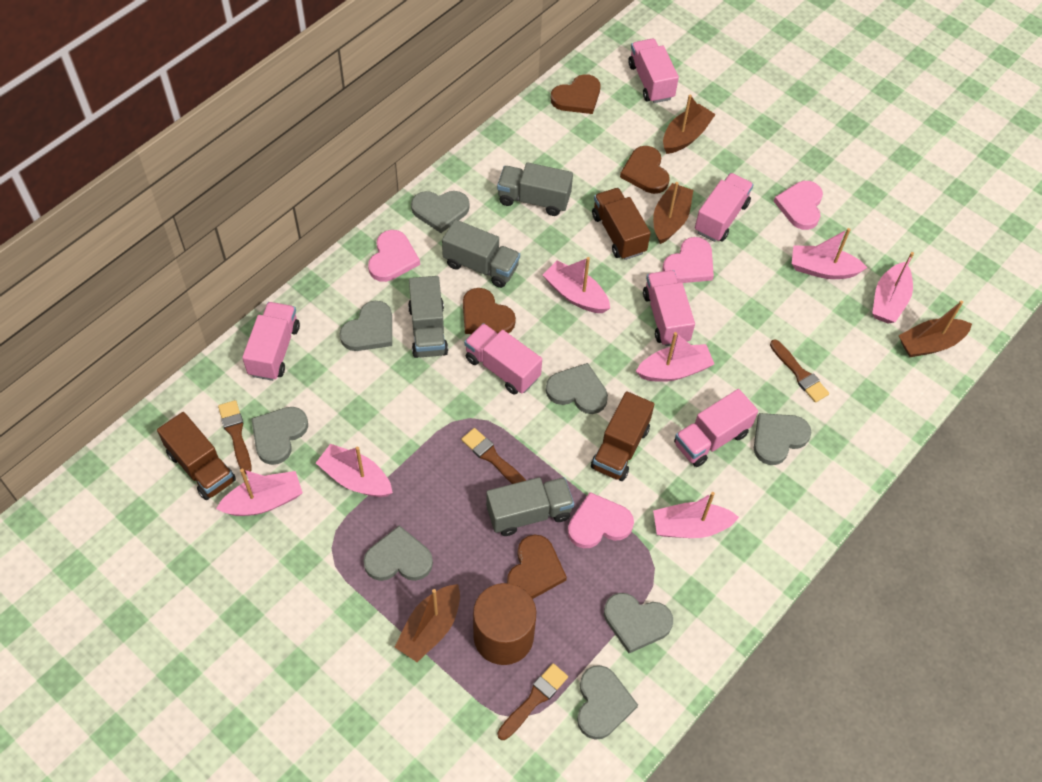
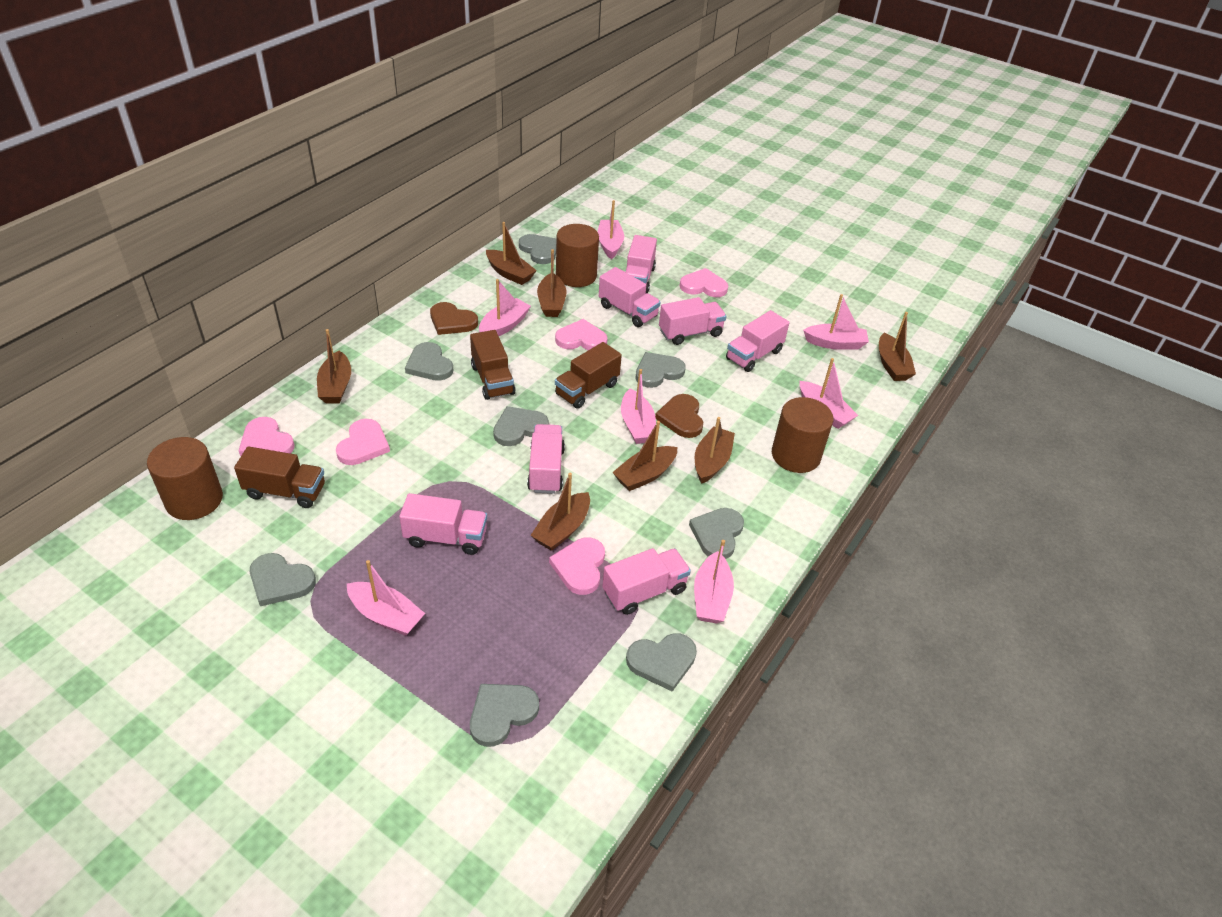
brown boat: [395,584,460,662] [653,182,693,244] [663,95,716,154] [898,300,972,357] = 4 -> [317,329,351,403] [486,222,537,285] [530,473,590,551] [537,249,567,317] [612,421,677,491] [695,417,735,484] [879,312,916,381] = 7
brown brush: [218,400,252,474] [461,428,526,484] [497,663,568,740] [770,339,829,403] = 4 -> none = 0
brown cylinder: [473,583,536,665] = 1 -> [147,437,223,520] [556,224,599,287] [772,397,833,473] = 3
brown heart: [463,288,516,334] [507,534,567,599] [551,74,600,114] [620,146,670,194] = 4 -> [430,302,478,335] [655,394,703,438] = 2
grey truck: [408,276,448,358] [442,219,520,288] [486,477,574,536] [497,162,573,216] = 4 -> none = 0
pink heart: [368,230,420,282] [568,492,634,548] [662,237,714,283] [774,181,823,230] = 4 -> [238,417,294,456] [336,419,390,465] [549,537,605,595] [555,319,608,350] [680,268,728,297] = 5
pink truck: [242,302,300,381] [464,323,542,395] [628,39,679,103] [643,270,695,346] [674,389,758,467] [695,173,754,242] = 6 -> [399,493,487,555] [527,424,565,494] [599,267,661,327] [602,548,691,615] [625,235,657,293] [659,297,727,345] [726,310,790,372] = 7

